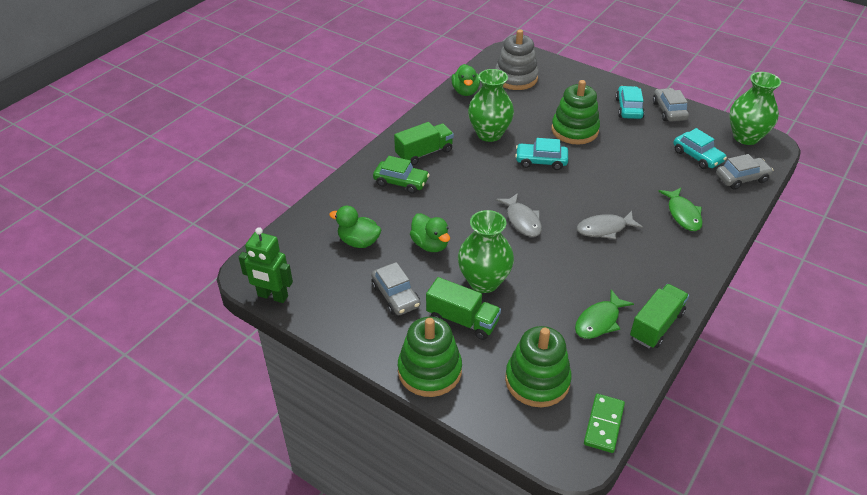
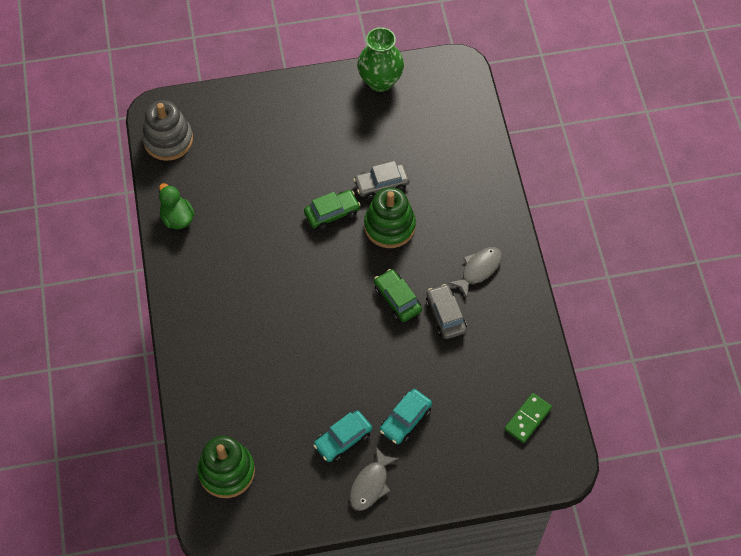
green car: [373,156,430,194] = 1 -> [304,190,361,230] [374,269,422,322] = 2
green duck: [329,206,382,248] [410,213,450,252] [451,64,480,96] = 3 -> [159,183,195,229] = 1
green fish: [575,289,634,339] [658,188,703,231] = 2 -> none = 0
green robot: [239,227,293,303] = 1 -> none = 0
green stacking toy: [398,317,462,397] [505,326,572,407] [552,80,600,145] = 3 -> [197,436,255,498] [364,187,416,248] = 2
green truck: [394,122,454,165] [426,277,501,340] [630,284,689,348] = 3 -> none = 0
green vase: [458,210,514,293] [468,69,514,142] [730,72,781,145] = 3 -> [357,27,404,92] = 1
grey car: [371,262,420,315] [653,88,689,121] [716,154,773,190] = 3 -> [353,161,409,199] [426,284,467,339] = 2
turquoise car: [515,138,568,170] [616,86,645,119] [673,128,727,169] = 3 -> [313,411,372,462] [380,389,432,444] = 2

